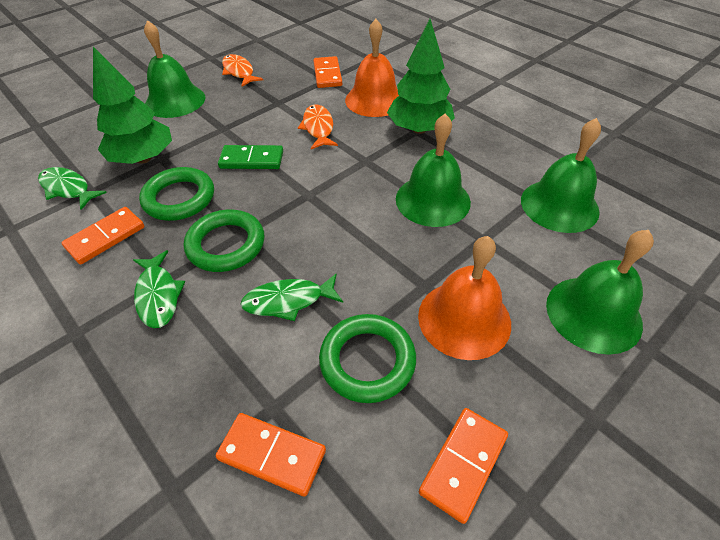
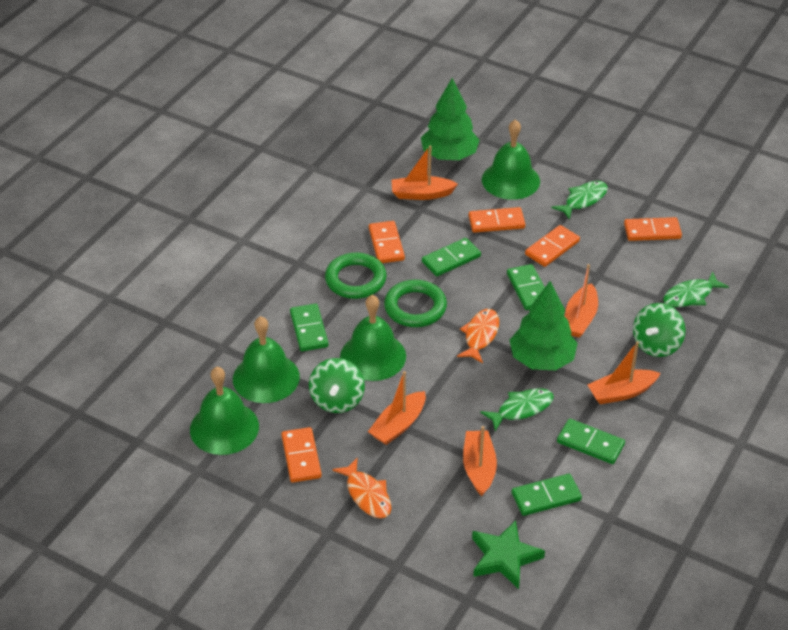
green domino: [218,145,283,169] = 1 -> [290,304,329,351] [422,238,481,277] [507,264,545,310] [512,474,582,516] [557,419,625,464] = 5
green ring: [139,167,214,221] [184,210,264,272] [319,314,416,403] = 3 -> [325,253,387,299] [384,280,447,327] = 2
green spinning top: none = 0 -> [309,358,365,413] [633,303,686,357] = 2
green star: none = 0 -> [472,520,545,589] = 1
orange bell: [345,19,399,117] [418,236,511,360] = 2 -> none = 0
orange boat: none = 0 -> [368,371,426,445] [392,145,458,200] [463,426,497,496] [565,264,598,338] [587,342,660,404] = 5
orange domino: [61,207,145,264] [216,413,326,496] [313,56,342,88] [419,408,508,524] = 4 -> [282,427,322,482] [369,221,405,263] [469,207,525,233] [525,225,580,267] [624,217,682,241] = 5

